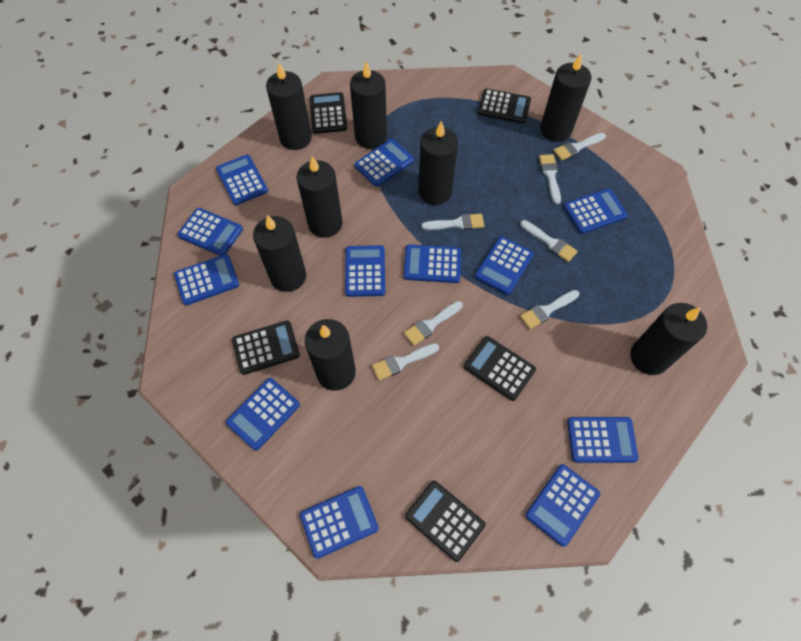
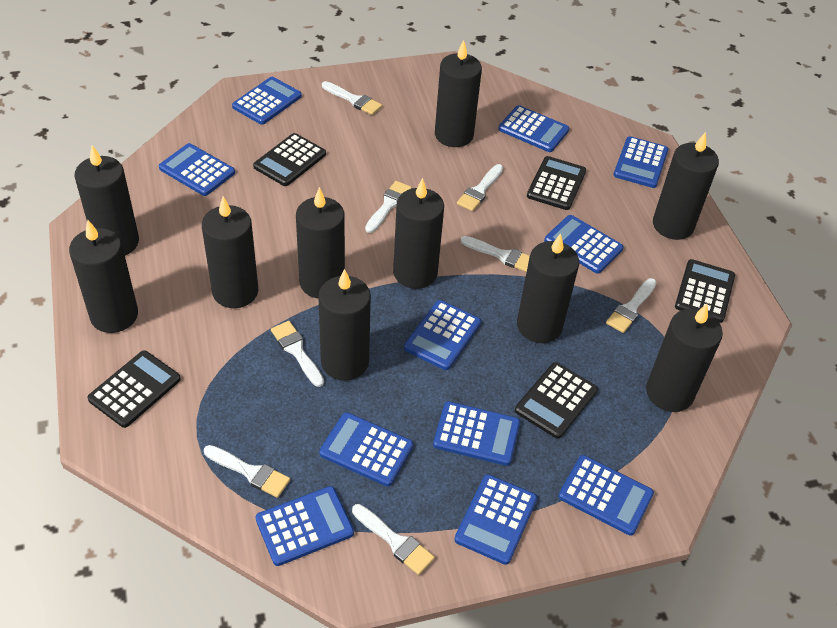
black candle: [253,215,306,292] [266,63,312,150] [297,156,343,238] [305,319,356,391] [350,61,387,149] [418,121,458,205] [540,54,591,142] [630,303,707,375] = 8 -> [69,220,138,333] [75,145,139,255] [202,197,258,308] [296,187,345,299] [318,269,371,381] [393,178,444,289] [435,40,482,147] [517,233,579,343] [646,304,723,412] [653,132,719,240] = 10
blue calculator: [174,254,239,305] [177,208,243,256] [216,155,268,205] [226,378,300,451] [300,486,379,559] [345,245,385,297] [354,139,414,187] [403,244,461,283] [475,236,534,295] [525,464,600,547] [563,188,628,234] [567,417,639,463] = 12 -> [159,143,235,196] [232,77,302,125] [256,486,354,566] [319,412,413,487] [404,300,481,370] [433,401,520,466] [454,474,537,565] [498,105,569,152] [544,215,624,274] [558,455,654,536] [613,136,669,188] = 11
white brush: [372,343,439,381] [404,301,463,346] [421,214,484,230] [520,220,578,262] [520,290,579,329] [539,154,561,204] [553,133,606,161] = 7 -> [204,445,290,498] [271,321,324,387] [322,81,382,115] [352,504,435,575] [365,181,412,233] [457,164,503,211] [460,236,530,272] [606,278,657,333] = 8

